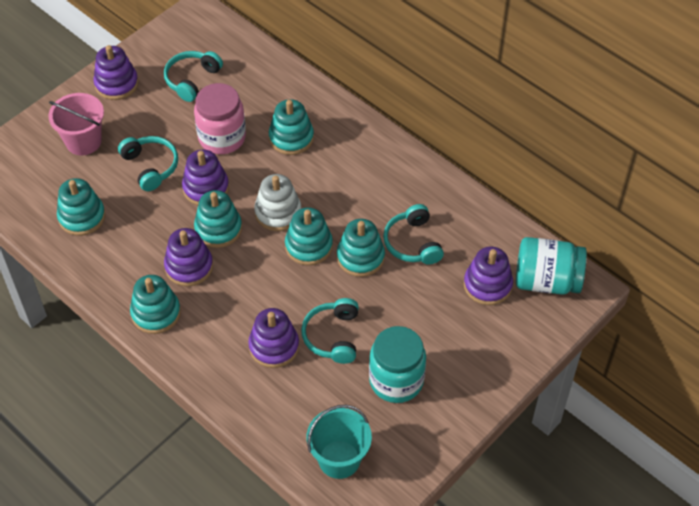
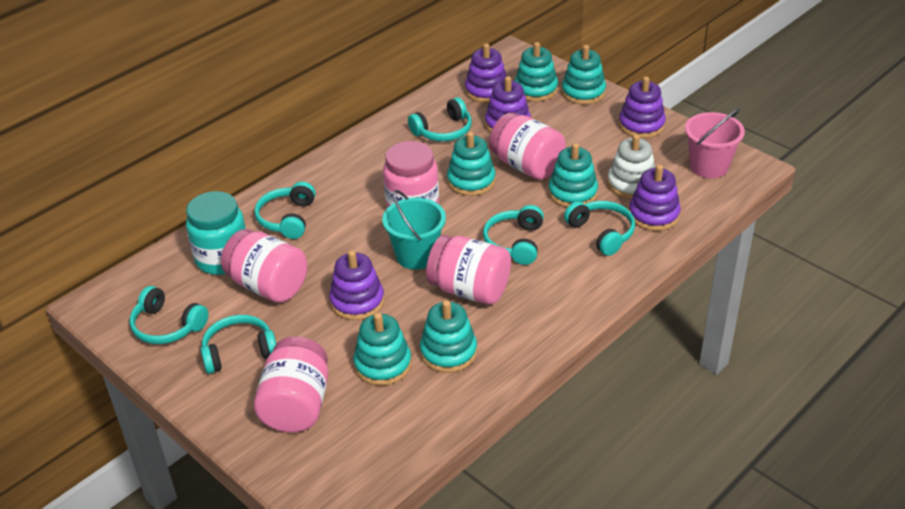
pink jar: [194,83,246,154] = 1 -> [221,229,307,303] [254,336,328,433] [383,141,439,208] [426,235,511,305] [489,113,566,180] = 5
turquoise headphones: [118,136,178,191] [164,51,223,102] [301,298,359,364] [383,204,444,264] = 4 -> [129,286,208,344] [201,315,276,374] [254,182,315,239] [408,97,472,141] [483,205,544,265] [564,201,635,256] = 6
turquoise jar: [369,326,426,403] [516,237,587,295] = 2 -> [186,191,246,275] = 1

